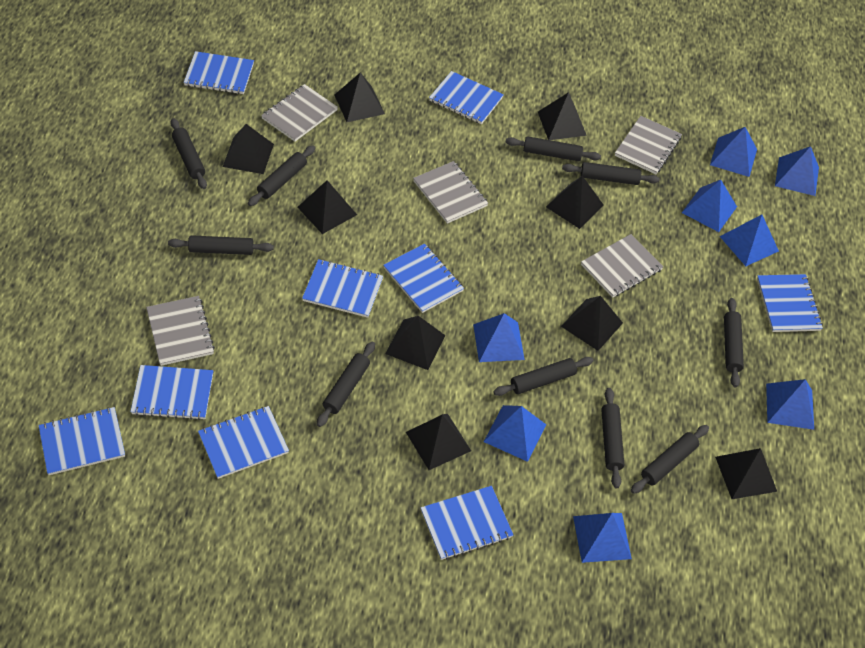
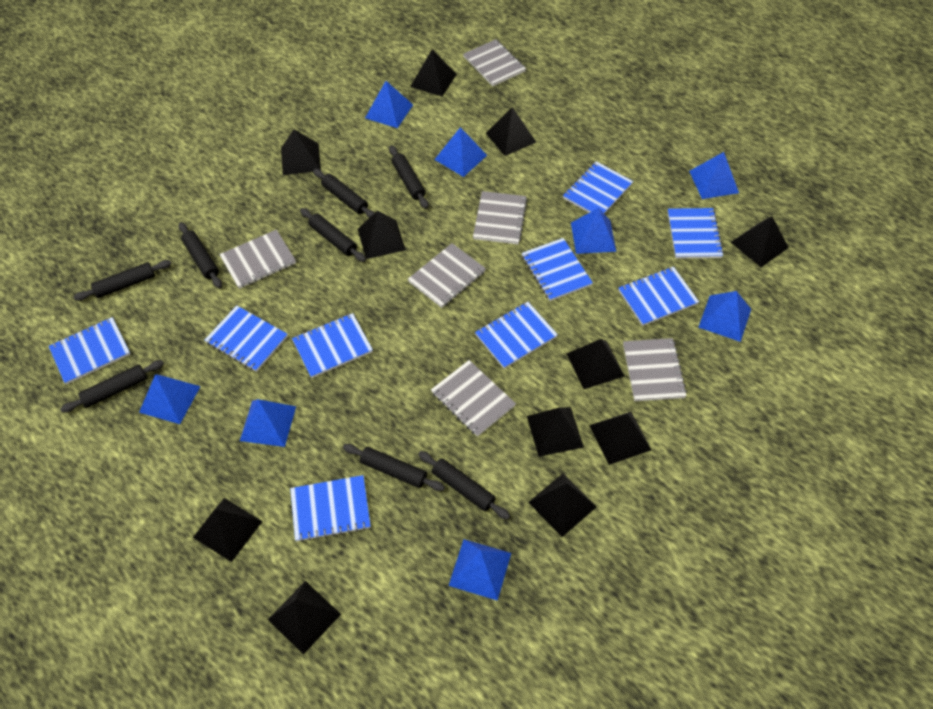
black pyramid: [223,124,274,174] [297,180,357,234] [335,73,385,122] [385,316,446,370] [406,414,471,470] [538,92,587,140] [546,176,604,229] [561,296,623,351] [715,448,777,499] = 9 -> [193,498,263,562] [268,581,341,655] [281,129,321,175] [358,210,406,259] [410,50,457,96] [486,107,536,156] [527,407,584,457] [528,474,597,537] [566,339,625,389] [589,412,651,465] [731,216,789,267] = 11
black rolling pin: [168,235,274,255] [170,118,207,189] [248,145,315,206] [317,341,375,427] [493,357,593,396] [506,136,601,161] [562,162,660,185] [601,388,624,489] [631,425,709,494] [724,298,744,387] = 10 -> [60,360,164,413] [74,260,172,301] [179,222,222,288] [300,208,366,262] [313,169,375,218] [343,444,445,491] [389,145,428,209] [418,451,510,520] = 8
grey notebook: [146,296,215,366] [261,84,338,142] [413,161,488,224] [581,234,664,298] [615,116,682,174] = 5 -> [219,230,296,289] [408,243,486,308] [431,360,516,437] [463,39,526,86] [473,191,527,244] [623,338,687,401] = 6

